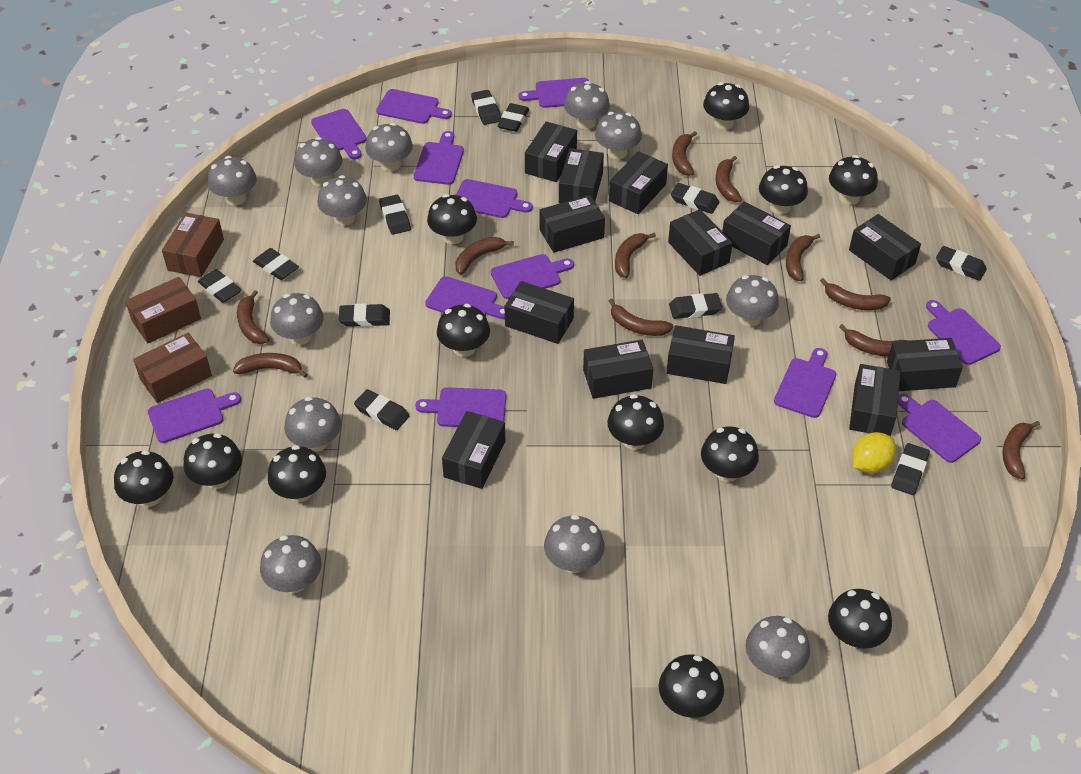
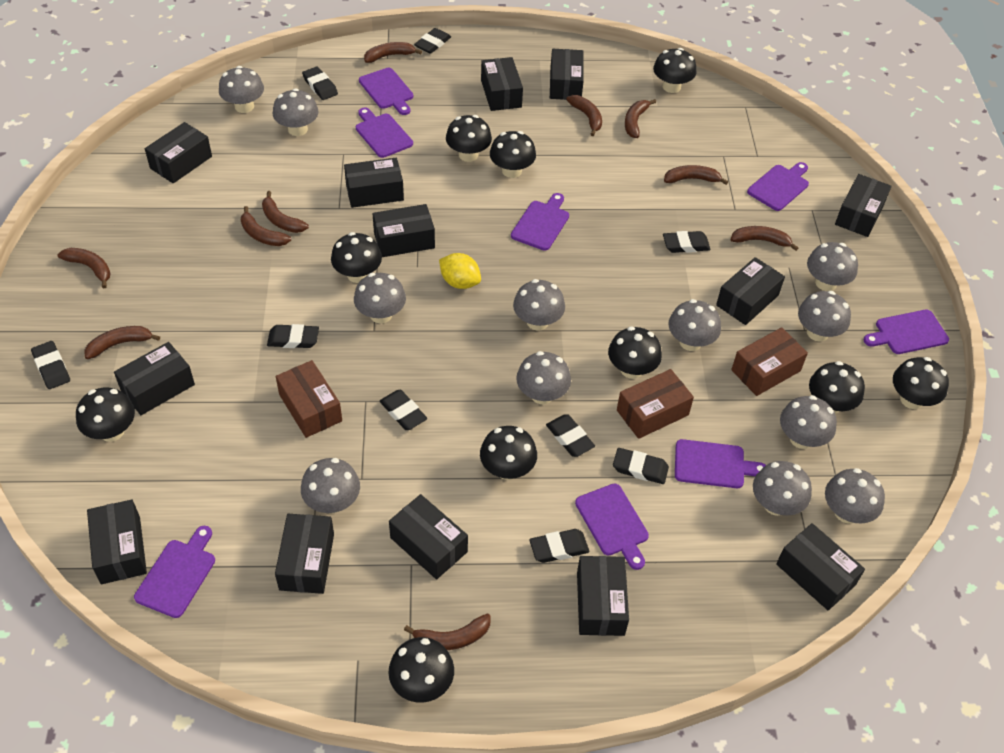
black eraser: [198,269,242,303] [253,248,299,280] [339,304,390,327] [354,389,409,430] [379,195,411,235] [471,90,501,125] [497,103,529,132] [669,293,722,319] [671,183,719,214] [891,443,930,495] [936,246,987,281] = 11 -> [31,341,70,389] [267,324,319,348] [302,67,338,100] [380,390,427,430] [414,28,451,54] [529,529,589,563] [546,414,595,457] [613,448,669,484] [663,231,711,253] = 9
black mushroom: [114,450,174,507] [183,433,242,489] [268,445,326,502] [427,194,477,244] [437,304,490,357] [608,394,664,450] [659,654,724,718] [701,426,759,482] [703,82,749,130] [759,165,808,214] [828,589,892,648] [829,155,878,205] = 12 -> [76,388,135,442] [331,232,382,283] [388,637,454,703] [446,115,492,162] [480,426,537,480] [490,131,536,178] [608,327,662,379] [653,48,697,93] [809,361,865,414] [893,357,949,409] = 10
brown banana: [233,353,308,378] [237,290,269,344] [455,237,514,275] [609,299,674,336] [615,233,656,278] [672,131,697,176] [716,156,742,202] [786,234,820,281] [820,278,891,310] [839,324,908,356] [1002,421,1040,480] = 11 -> [57,248,110,288] [84,326,160,359] [241,206,291,246] [262,191,309,233] [364,42,422,63] [404,613,491,650] [566,95,602,136] [625,99,656,138] [664,165,728,185] [731,226,798,251] = 10
purple cutting board: [148,388,241,443] [311,109,367,159] [376,89,452,124] [414,131,464,185] [415,387,506,427] [425,276,505,319] [456,179,533,218] [491,254,574,299] [519,78,589,108] [774,348,836,418] [898,394,981,463] [926,300,1001,365] = 12 -> [134,526,215,618] [356,108,413,158] [359,68,413,115] [511,193,569,251] [575,483,649,570] [675,439,766,488] [747,162,809,211] [864,310,949,354] = 8

